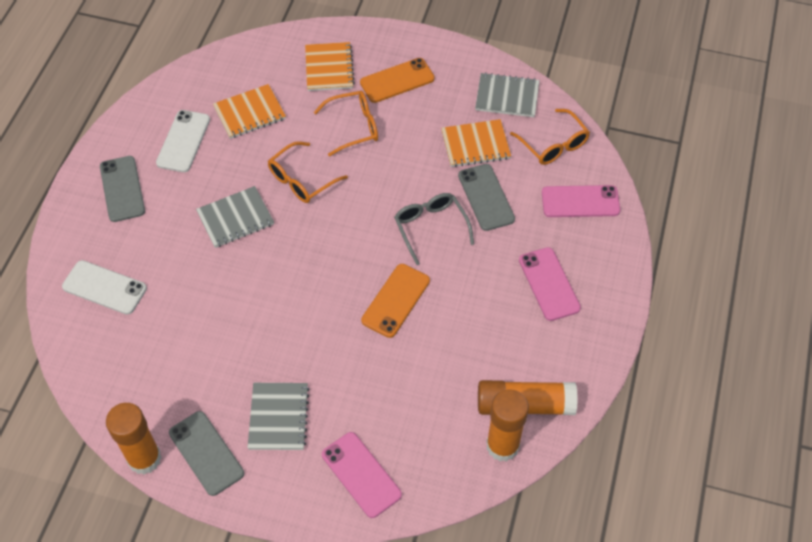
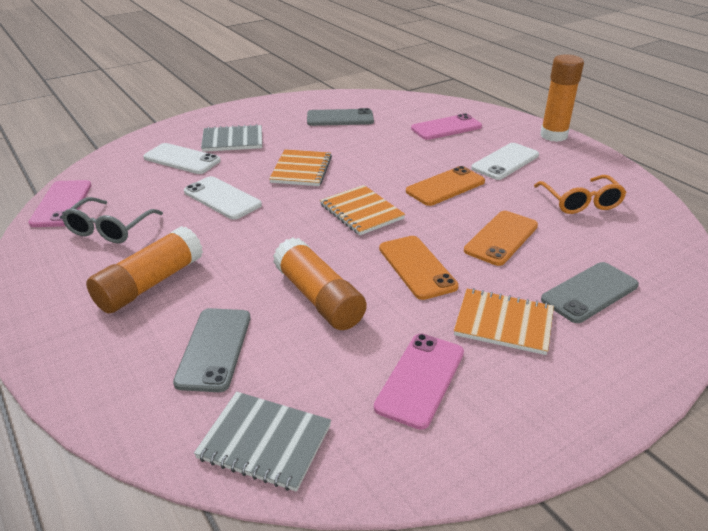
grey notebook: [196,186,274,248] [247,383,310,450] [475,73,540,117] = 3 -> [194,392,331,492] [201,124,262,152] = 2
orange glasses: [268,141,348,203] [314,91,378,156] [510,109,590,165] = 3 -> [534,175,627,214] = 1
orange phone: [360,58,435,103] [361,264,430,338] = 2 -> [379,236,459,300] [406,166,485,206] [464,211,538,266] = 3
white phone: [62,260,147,315] [156,110,210,172] = 2 -> [143,143,221,174] [184,176,262,220] [471,143,539,180] = 3

